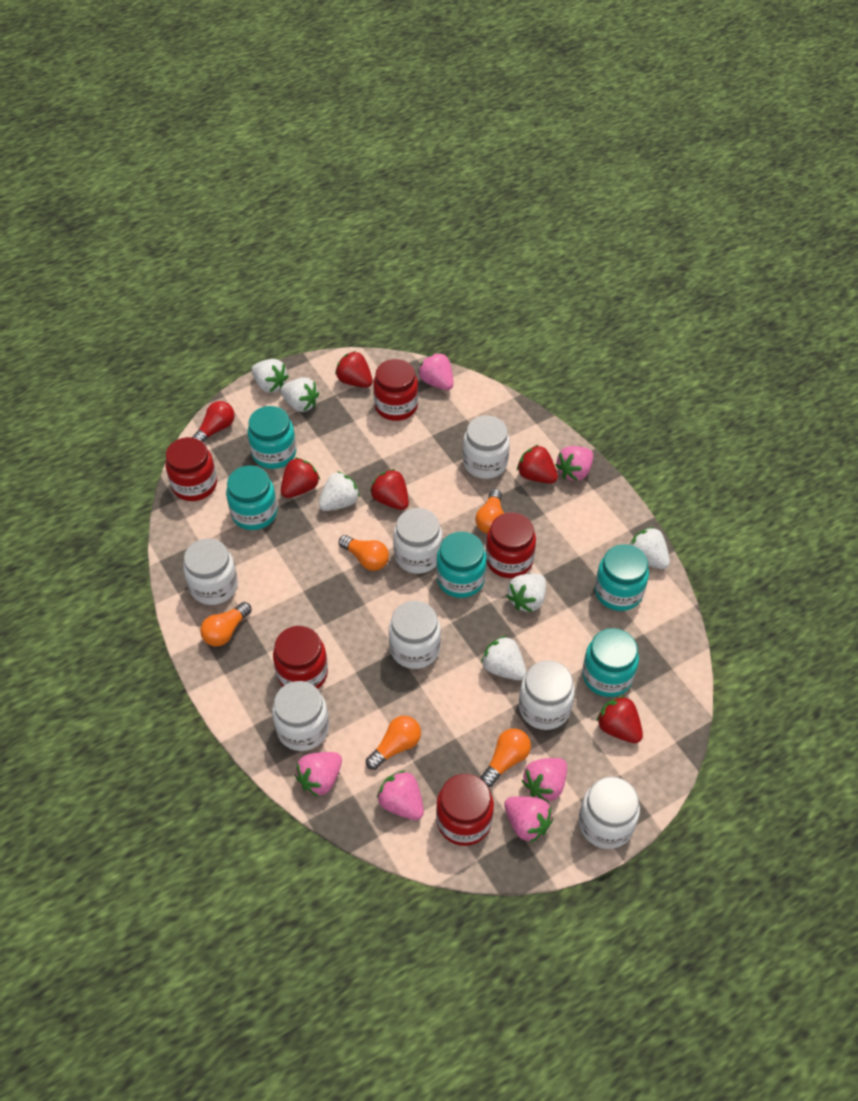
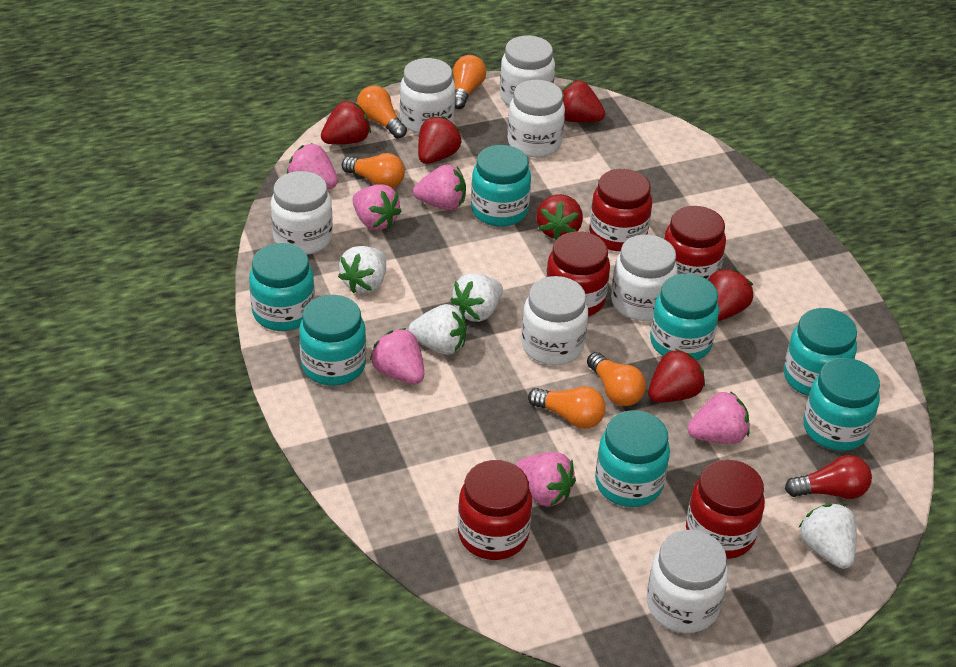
red strawberry: [281,457,320,498] [335,351,373,388] [370,469,409,510] [517,445,558,484] [596,696,643,743] = 5 -> [321,101,371,144] [418,116,462,164] [536,194,583,240] [562,81,605,123] [648,349,705,403] [708,269,754,321] = 6
turquoise jar: [226,466,277,530] [248,406,296,469] [436,531,487,598] [582,628,639,697] [595,544,649,611] = 5 -> [249,243,315,331] [299,295,366,386] [471,145,531,227] [595,410,670,507] [650,274,719,360] [784,308,857,396] [803,358,880,451] = 7
white strawberry: [252,359,289,393] [280,377,319,412] [319,471,360,511] [481,635,526,680] [507,574,546,612] [630,527,670,569] = 6 -> [338,246,386,293] [408,304,467,355] [450,273,503,322] [798,504,857,569] = 4

